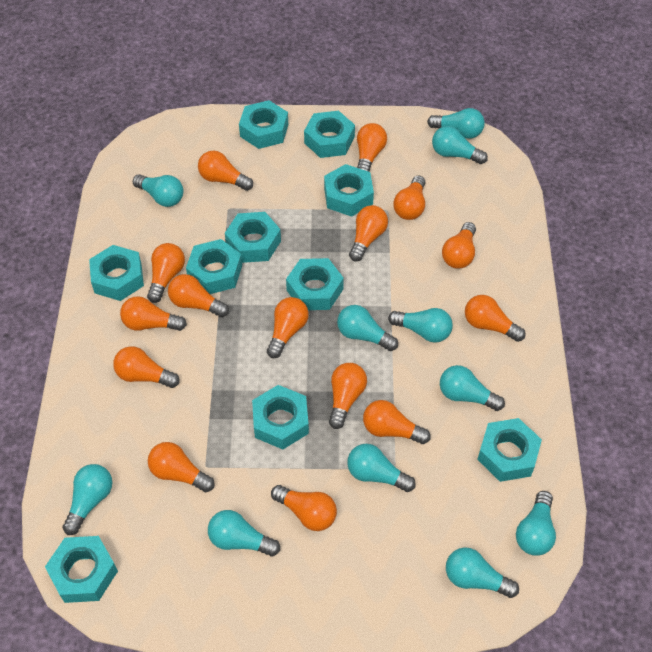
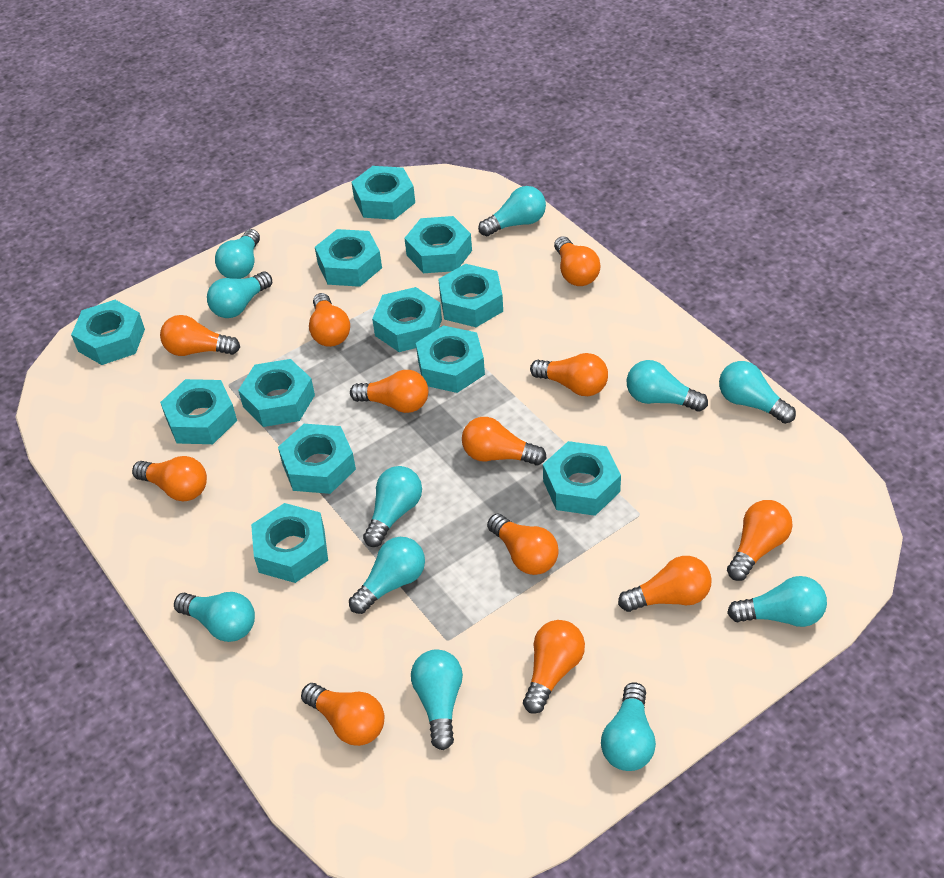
orange light bulb: [113,346,180,388] [120,296,187,331] [147,243,185,303] [148,442,215,492] [168,274,229,317] [198,150,253,191] [267,297,309,358] [271,485,337,531] [329,363,367,429] [349,205,388,262] [357,123,387,172] [363,400,431,444] [393,176,425,220] [442,222,476,269] [465,295,526,342] = 15 -> [132,456,207,501] [160,315,240,356] [301,683,385,746] [309,293,350,347] [350,370,428,413] [462,417,547,465] [487,514,559,575] [523,620,585,714] [530,353,608,396] [554,236,600,286] [618,556,712,612] [727,500,793,581] = 12
turquoise nut: [45,536,118,603] [89,245,144,301] [186,239,242,294] [225,212,281,263] [239,100,288,149] [252,385,309,449] [286,258,344,310] [304,111,355,158] [324,164,374,217] [477,418,542,482] = 10 -> [71,300,145,365] [160,379,237,444] [238,359,315,427] [251,503,328,583] [278,424,356,494] [315,229,382,287] [351,166,415,220] [372,287,442,352] [404,216,472,273] [416,325,485,393] [438,264,503,327] [543,441,621,516] = 12

